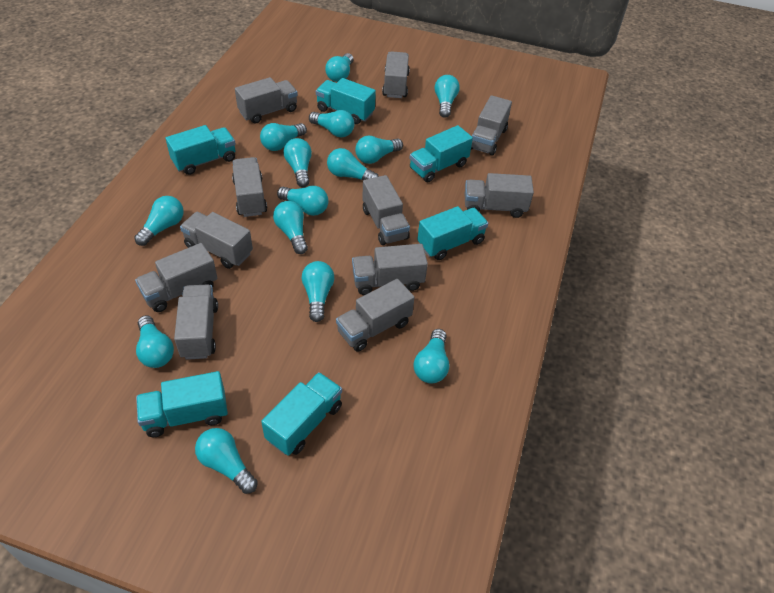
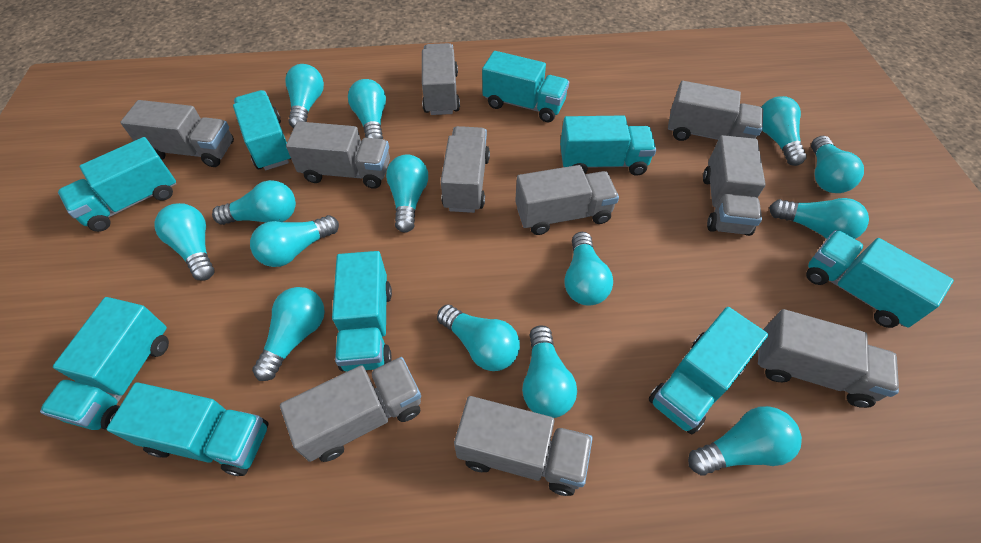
grey truck: [135,243,217,312] [174,284,218,360] [180,212,253,269] [232,157,267,217] [235,77,298,123] [336,279,414,352] [352,244,428,295] [362,175,410,245] [382,51,410,98] [464,173,534,218] [471,95,512,156] = 11 -> [120,100,234,167] [280,357,421,462] [286,121,390,189] [422,43,460,115] [441,126,490,213] [454,396,593,496] [515,165,619,235] [668,81,763,141] [703,135,766,236] [758,309,899,408] = 10
turquoise truck: [136,371,228,437] [166,125,236,175] [261,372,342,456] [316,78,376,124] [409,125,473,182] [417,206,488,260] = 6 -> [40,297,169,430] [58,137,176,232] [107,382,268,476] [233,90,291,170] [332,251,392,372] [482,51,569,123] [560,115,656,176] [649,307,768,434] [806,230,954,328] = 9

